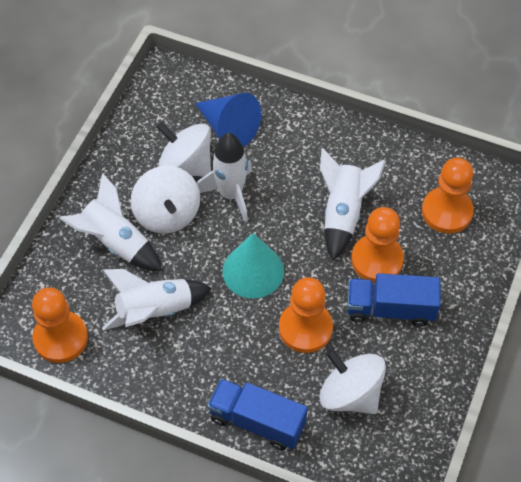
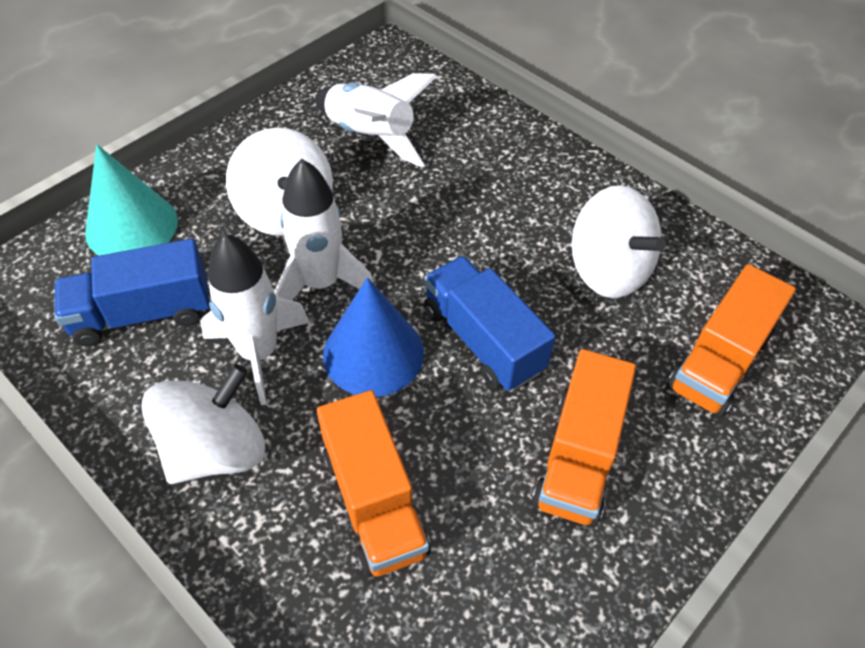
orange pawn: [32,287,88,363] [279,277,333,353] [351,207,404,283] [422,158,474,233] = 4 -> none = 0
orange truck: none = 0 -> [317,390,431,578] [532,349,636,526] [667,264,796,418] = 3
white rocket: [59,173,162,271] [102,269,212,331] [197,133,252,222] [320,148,386,261] = 4 -> [200,233,310,405] [274,159,374,300] [315,73,437,167] = 3

